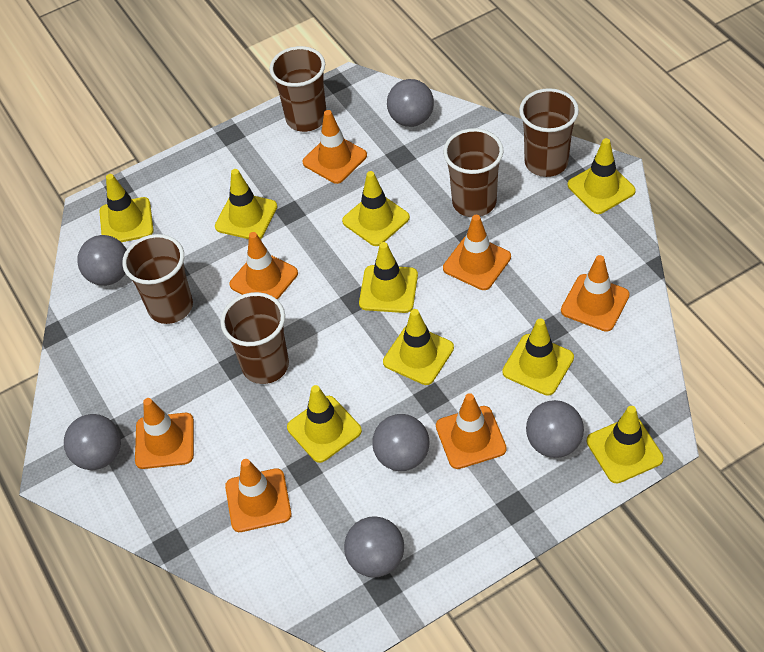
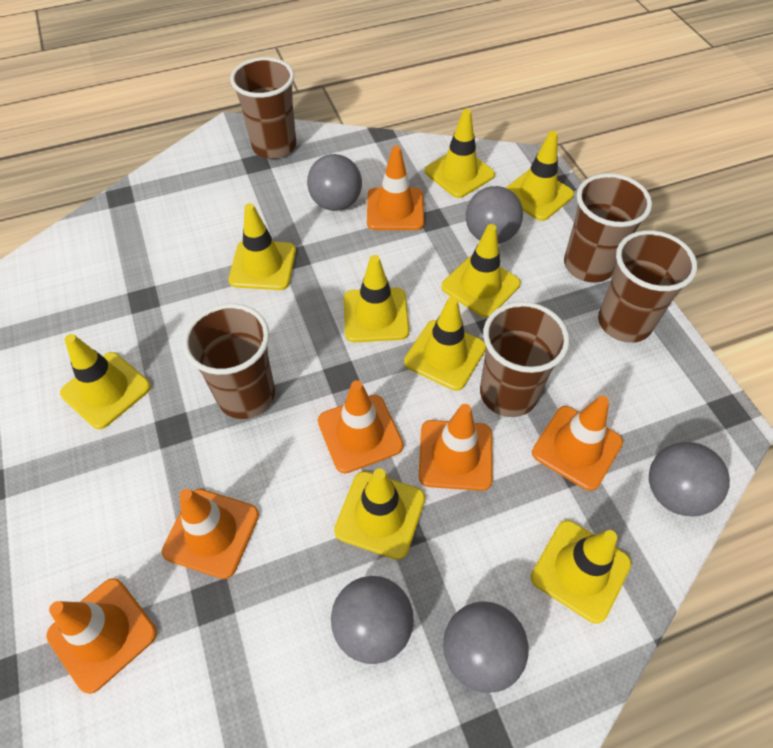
grey ball: [64,414,121,470] [77,235,126,286] [344,516,404,578] [372,414,430,471] [387,79,434,127] [526,400,584,458] = 6 -> [307,154,362,211] [331,576,414,664] [443,601,529,693] [466,186,523,244] [649,442,730,517] = 5
orange traffic cone: [135,398,194,469] [225,459,291,532] [229,232,298,300] [302,110,367,184] [436,393,507,469] [443,215,511,290] [561,255,630,332] = 7 -> [46,578,157,694] [162,489,259,579] [318,380,404,473] [367,146,424,230] [419,404,493,491] [532,396,623,491] = 6

